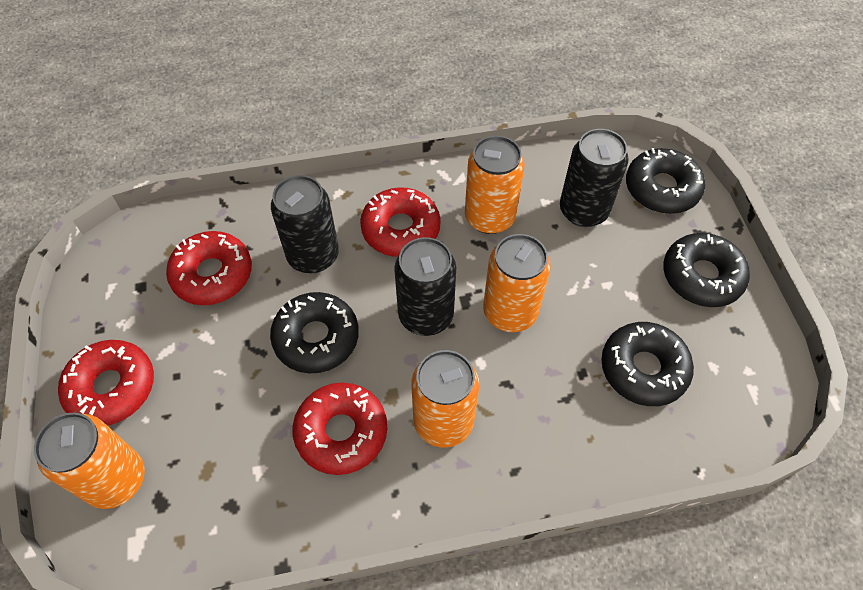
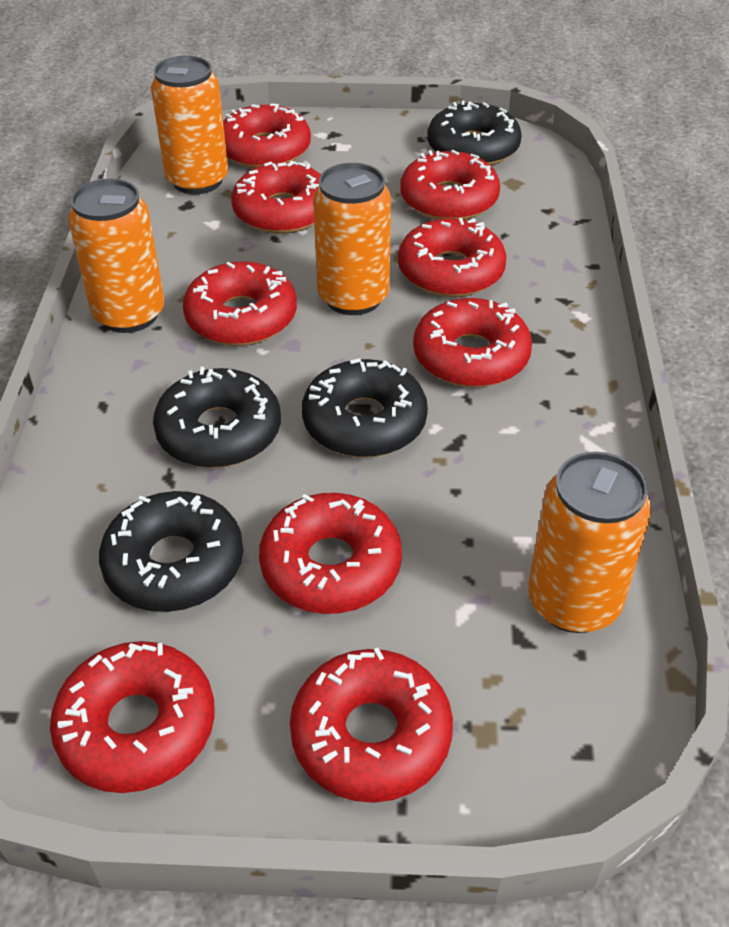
black can: [271,175,339,273] [394,237,456,336] [560,129,629,227] = 3 -> none = 0
red donut: [58,340,154,426] [166,231,252,305] [293,383,387,475] [360,187,441,257] = 4 -> [50,641,215,793] [183,261,297,346] [223,104,311,168] [231,160,321,234] [259,493,402,614] [290,648,453,803] [398,218,507,297] [400,150,500,220] [413,298,532,387] = 9

